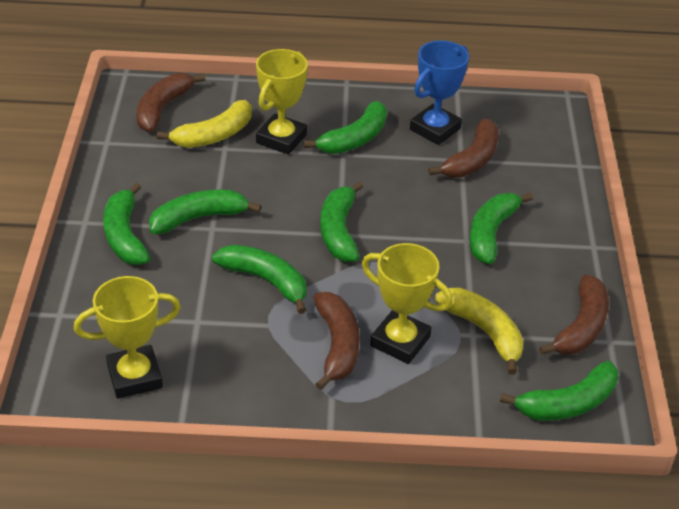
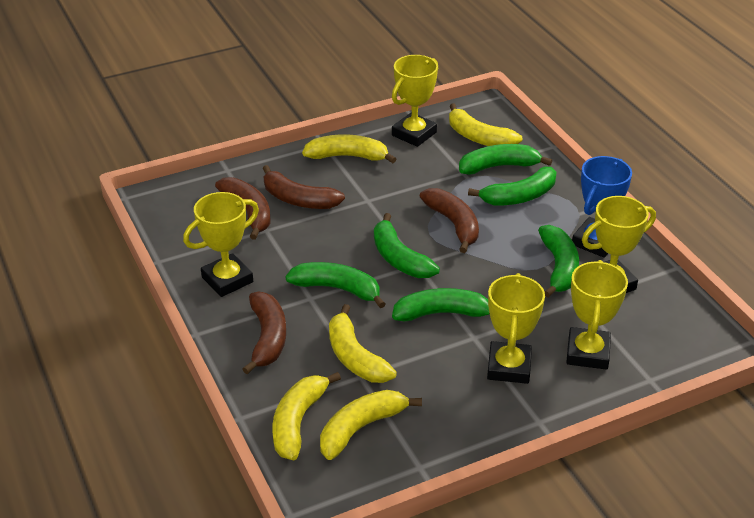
green banana: [103,183,150,265] [149,190,262,234] [212,245,307,314] [304,101,387,154] [320,181,363,262] [470,193,533,264] [500,361,618,421] = 7 -> [285,262,385,308] [374,213,440,278] [392,288,490,322] [459,144,552,175] [468,167,557,206] [538,225,579,298] = 6
yellow banana: [157,100,252,148] [435,287,524,375] = 2 -> [273,372,341,460] [302,134,396,163] [320,390,422,460] [329,304,397,383] [449,103,522,146] = 5
yellow trophy: [74,276,181,399] [256,49,308,155] [362,243,453,364] = 3 -> [183,192,259,297] [392,55,438,147] [487,273,545,384] [566,260,628,370] [582,196,656,293] = 5

